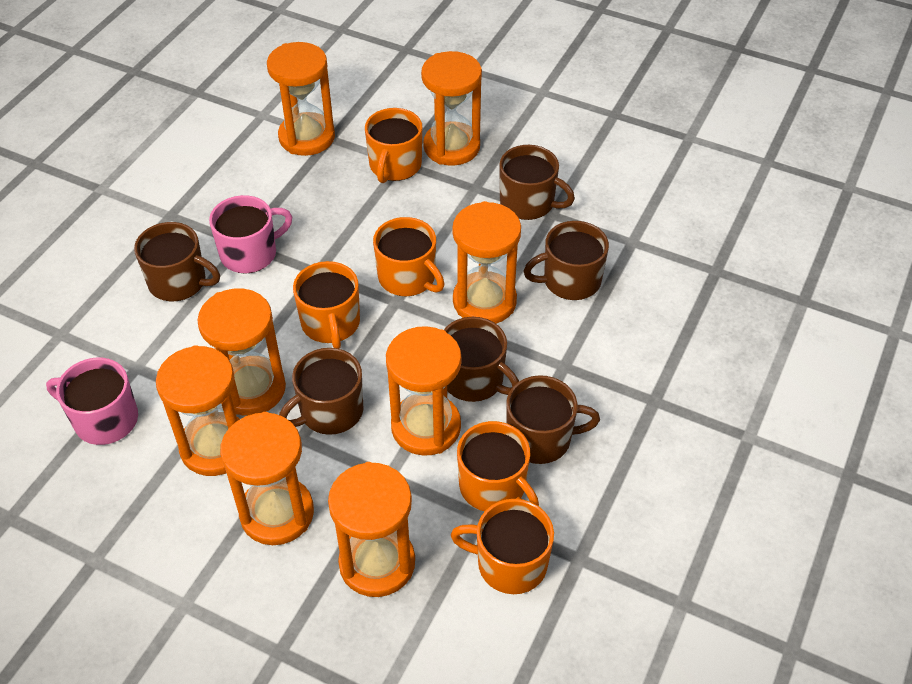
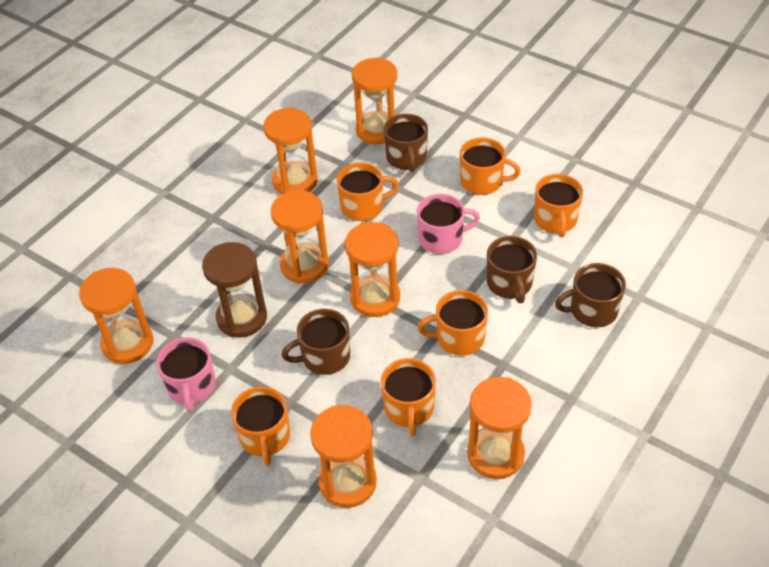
brown hourglass: none = 0 -> [202,242,267,338] = 1
brown mug: [134,222,220,301] [279,348,363,435] [444,317,519,402] [499,145,575,220] [506,375,600,464] [523,221,609,300] = 6 -> [282,309,350,375] [384,114,428,172] [487,236,537,303] [555,263,626,327] = 4
orange hourglass: [156,345,240,476] [197,288,286,416] [220,412,314,545] [267,42,335,156] [328,462,415,597] [386,326,462,456] [421,51,482,166] [452,201,521,324] = 8 -> [79,268,153,364] [263,108,318,194] [271,190,329,283] [310,405,377,508] [345,221,400,317] [352,57,397,144] [467,377,532,479] = 7
orange mug: [293,261,360,349] [365,108,422,183] [373,217,445,296] [451,499,554,594] [457,421,539,511] = 5 -> [231,386,290,466] [336,163,399,221] [381,358,436,436] [417,290,488,356] [460,137,521,195] [534,174,583,237] = 6

